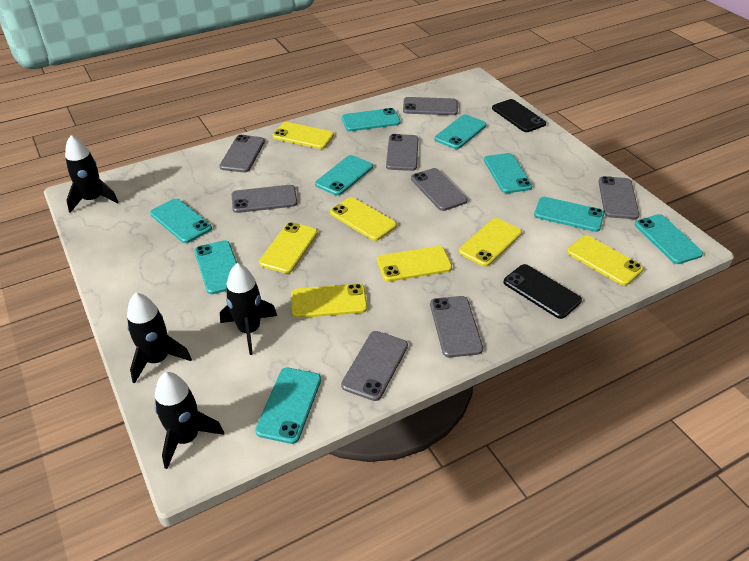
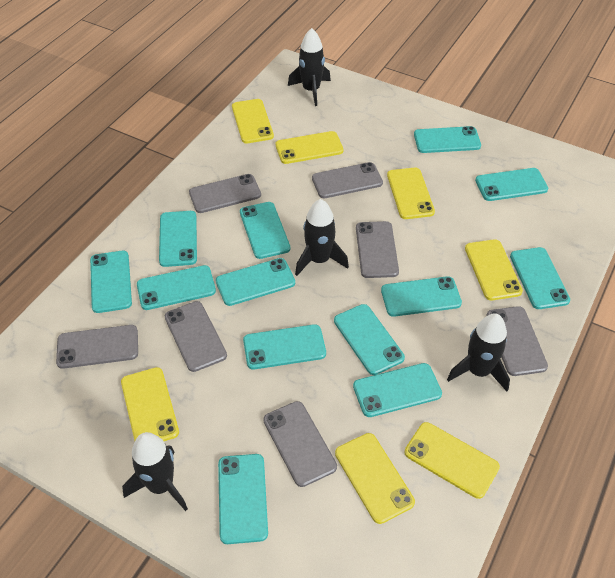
black phone: [492,99,546,132] [504,264,582,319] = 2 -> none = 0
grey phone: [219,135,265,173] [232,185,297,213] [341,331,408,401] [386,134,419,171] [403,97,458,115] [411,168,467,211] [430,296,483,358] [598,176,639,219] = 8 -> [56,325,138,369] [165,301,227,372] [189,174,261,213] [263,401,337,487] [312,162,383,198] [356,221,399,278] [486,306,548,376] = 7
turquoise phone: [150,198,212,243] [194,240,237,294] [255,368,321,444] [315,155,373,195] [342,108,400,131] [435,114,486,149] [484,153,532,193] [534,197,604,232] [635,214,703,264] = 9 -> [90,251,132,313] [137,265,216,310] [159,211,197,267] [216,258,295,306] [218,454,268,544] [240,202,290,259] [243,324,326,369] [334,304,405,375] [353,363,442,417] [381,276,462,317] [414,126,481,153] [475,168,548,201] [510,247,570,309] = 13

